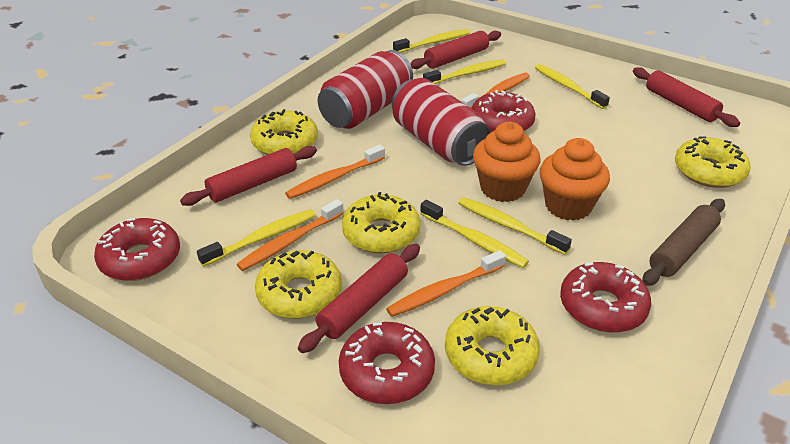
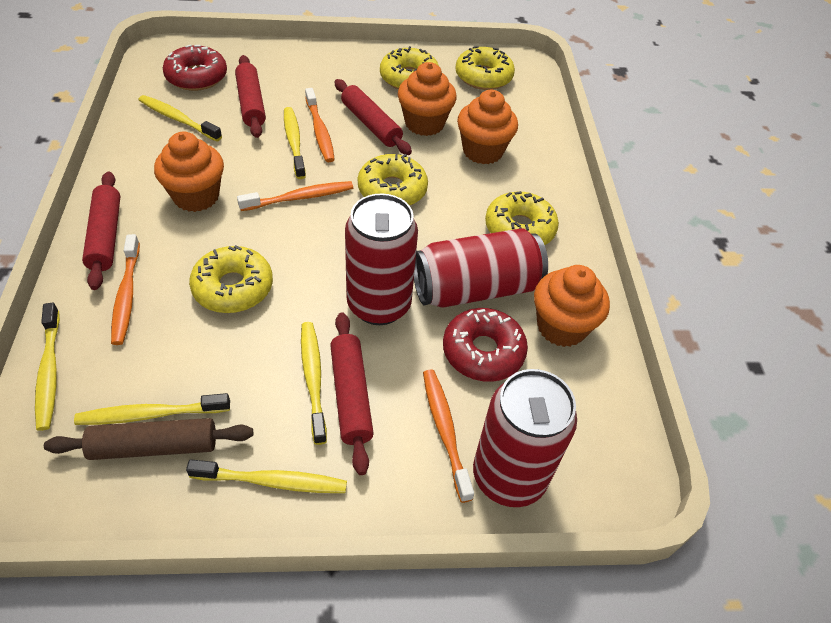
orange cupcake: [473,122,540,202] [540,138,610,221] = 2 -> [154,132,224,212] [398,62,457,136] [457,90,518,164] [534,265,610,347] = 4
red can: [318,50,413,129] [392,78,491,166] = 2 -> [345,194,418,325] [414,228,548,308] [473,369,577,507] = 3
red donut: [94,218,180,281] [339,322,435,404] [471,90,536,132] [560,262,651,333] = 4 -> [163,44,227,91] [443,308,528,382] = 2

